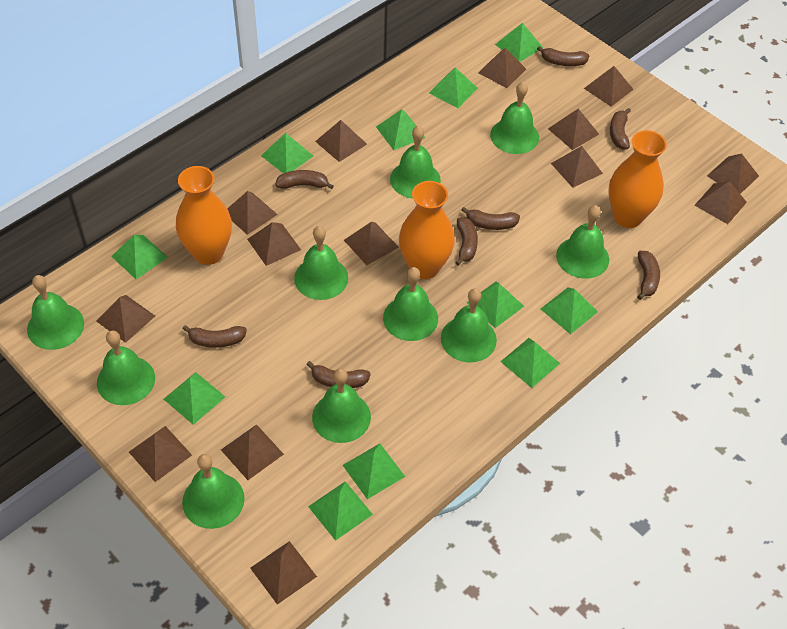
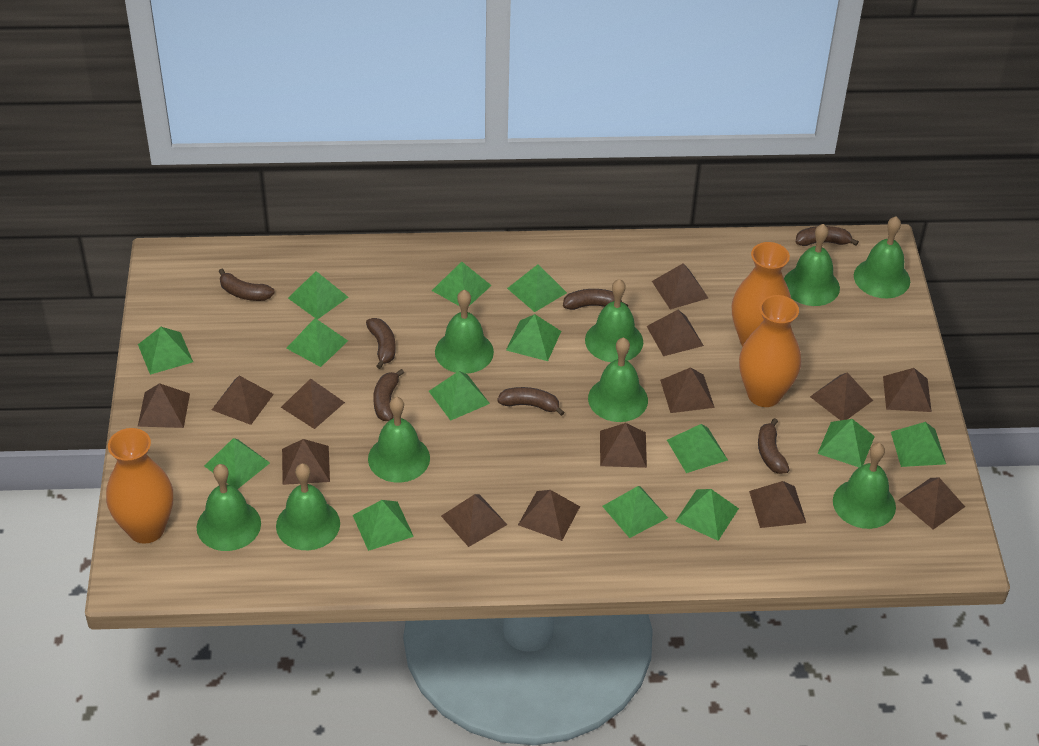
brown banana: [183,325,247,348] [275,170,334,189] [306,361,371,388] [455,217,478,266] [461,207,520,230] [537,46,589,66] [610,108,631,149] [637,251,660,300] = 8 -> [219,269,275,301] [366,318,396,369] [373,369,404,421] [497,387,565,416] [563,289,628,310] [758,418,790,474] [796,226,859,246] = 7
green bell: [27,275,84,350] [97,331,155,405] [182,454,245,529] [294,226,348,300] [312,368,371,443] [383,267,438,341] [390,126,441,199] [441,289,497,362] [490,82,539,154] [556,205,609,279] = 10 -> [197,464,261,551] [276,463,340,550] [368,397,430,483] [435,290,494,374] [585,279,643,362] [588,337,648,422] [784,224,840,306] [833,443,896,529] [854,217,910,298] = 9
green pyramid: [111,235,168,279] [164,372,225,425] [261,133,313,173] [308,481,373,541] [343,444,405,499] [376,109,426,150] [429,67,478,108] [467,282,524,328] [495,23,543,62] [500,338,560,388] [541,287,598,334] = 11 -> [138,327,193,375] [204,438,270,489] [286,318,348,367] [288,271,349,320] [353,500,414,551] [429,371,490,421] [432,261,492,306] [506,314,561,361] [507,264,567,312] [602,486,668,538] [667,424,728,473] [676,489,739,541] [817,419,875,467] [891,422,946,467] = 14

